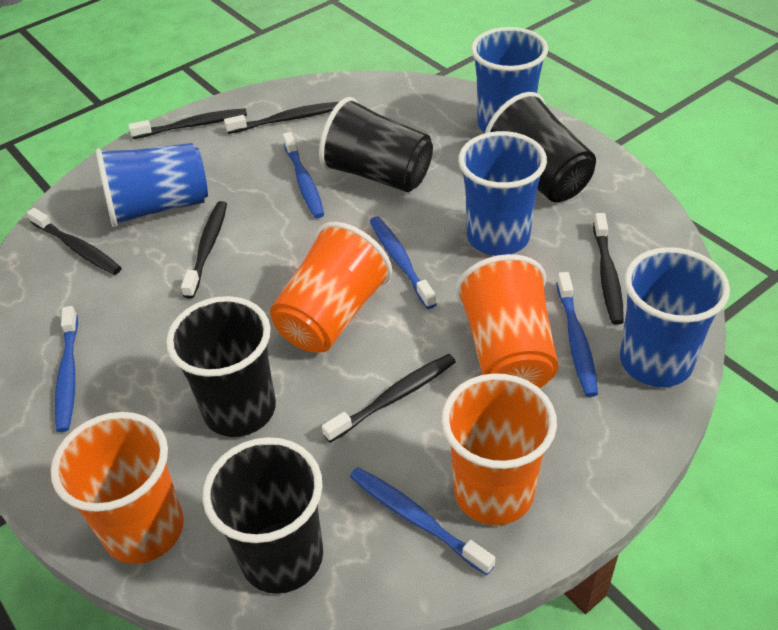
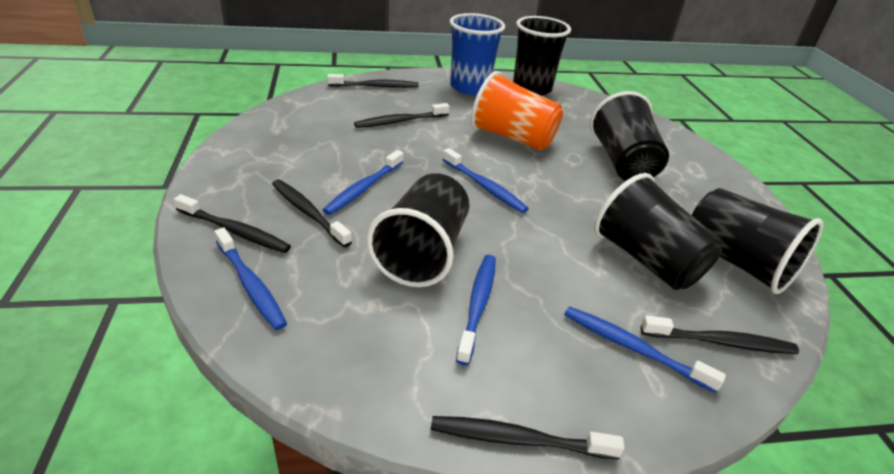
black cup: [166,296,276,437] [202,437,323,594] [319,97,433,192] [485,92,596,202] = 4 -> [366,173,469,287] [513,16,571,96] [590,91,669,181] [594,173,722,290] [692,188,824,294] = 5
blue cup: [96,143,208,227] [458,131,547,256] [471,27,548,133] [620,247,730,387] = 4 -> [450,13,505,95] = 1
orange cup: [51,412,184,564] [270,222,392,352] [441,373,557,525] [456,254,559,388] = 4 -> [471,71,563,150] = 1

